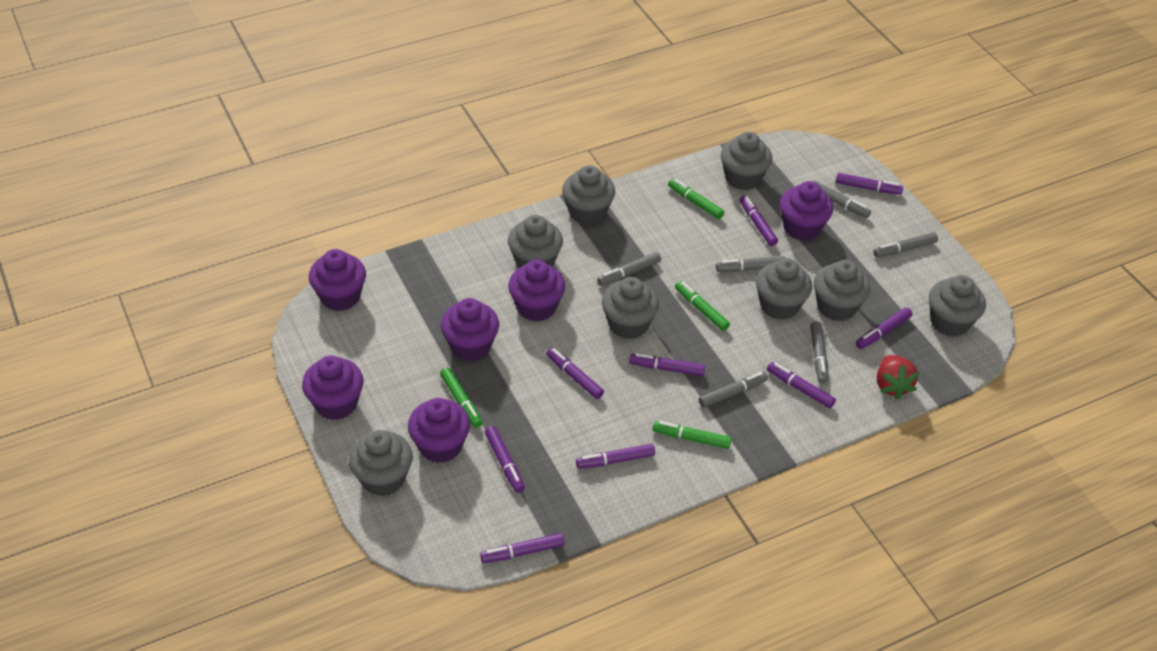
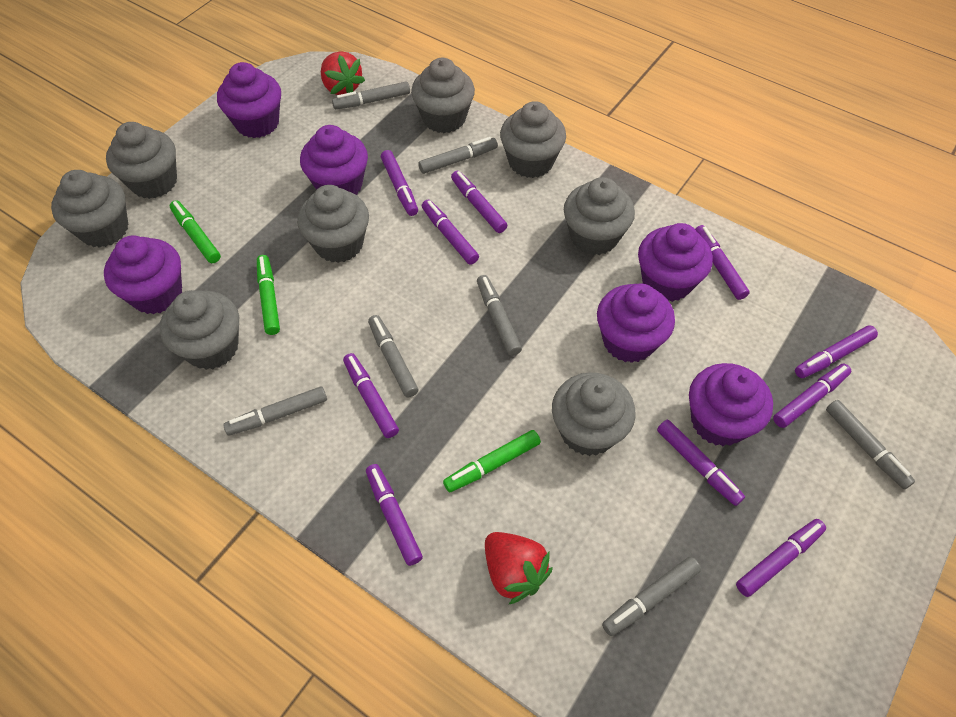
green marker: [440,367,483,428] [653,421,731,449] [668,179,724,219] [675,281,730,331] = 4 -> [170,200,221,263] [257,255,280,335] [443,430,541,492] = 3
grey marker: [597,252,661,286] [699,372,768,408] [716,256,785,272] [810,321,828,384] [813,181,871,218] [873,232,938,257] = 6 -> [223,386,327,436] [332,81,410,109] [368,315,419,398] [418,137,498,174] [477,275,522,356] [602,557,701,636] [826,400,915,489] = 7
purple marker: [480,533,564,563] [485,426,525,493] [546,347,604,399] [576,444,655,469] [629,353,705,376] [740,195,778,246] [767,362,836,408] [836,173,903,195] [856,307,913,349] = 9 -> [343,353,399,438] [366,464,423,566] [381,150,418,216] [422,200,479,265] [451,171,507,233] [657,419,745,506] [695,225,750,300] [736,519,826,597] [773,364,851,428] [795,325,878,378] = 10
red strawberry: [877,355,920,400] = 1 -> [321,51,365,95] [485,532,553,604] = 2

